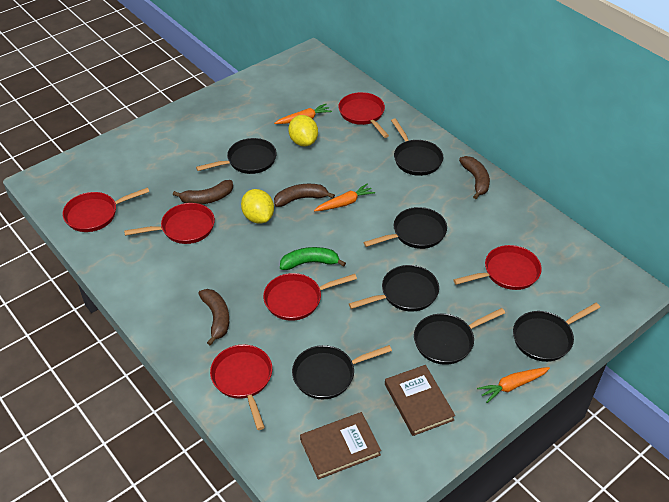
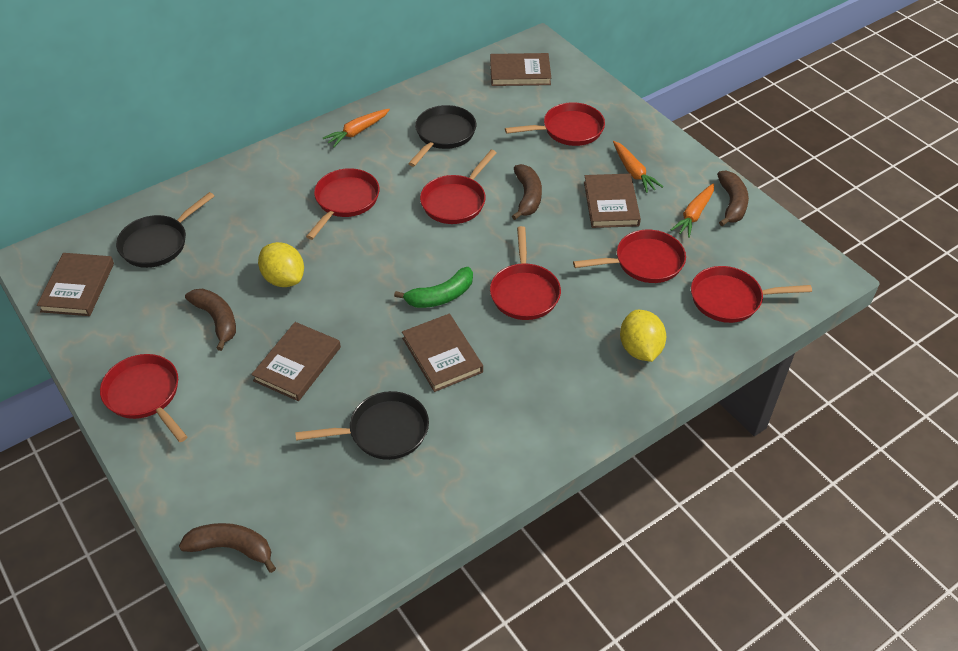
black pan: [196,138,277,174] [292,345,392,399] [349,265,439,311] [363,207,447,249] [391,118,443,176] [414,308,505,365] [513,303,600,362] = 7 -> [116,192,214,268] [295,391,429,460] [408,105,476,167] = 3
brown book: [300,412,381,480] [385,365,455,436] = 2 -> [37,253,114,316] [251,322,341,401] [402,314,483,392] [490,53,551,86] [584,174,641,228] = 5
red pan: [63,187,149,232] [124,203,215,244] [210,345,272,430] [263,273,357,321] [338,92,389,138] [453,245,542,290] = 6 -> [100,354,187,442] [306,168,380,240] [420,150,497,224] [490,226,561,320] [505,102,605,146] [573,230,686,283] [691,266,812,323] = 7

